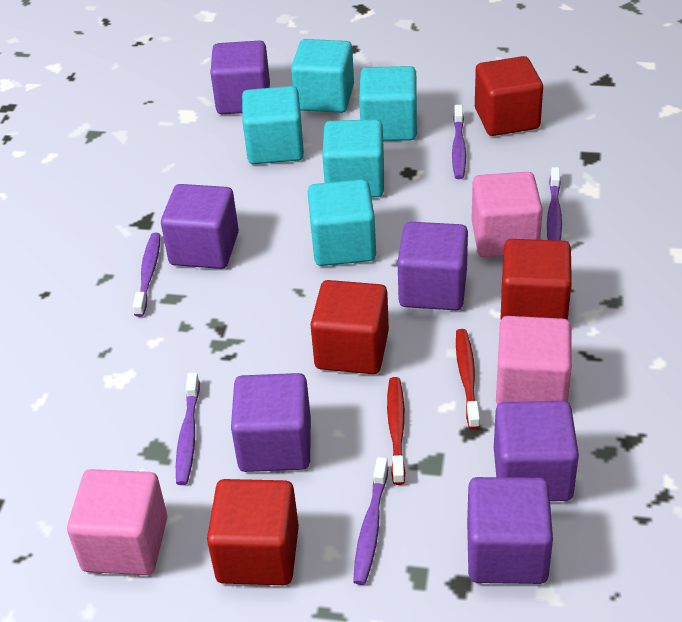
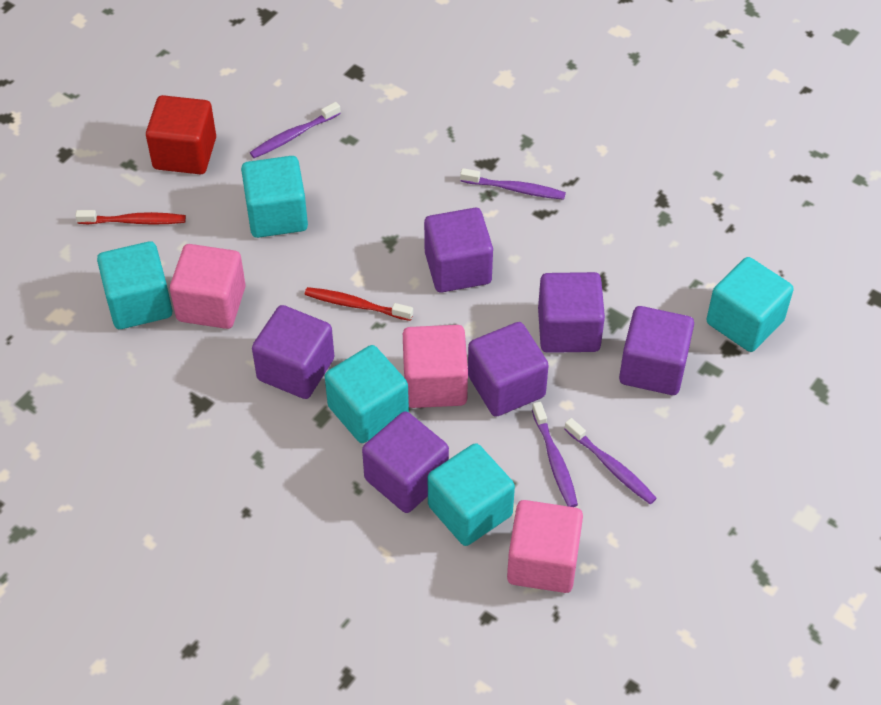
purple toothbrush: [133,233,160,317] [176,373,200,485] [353,457,388,585] [452,105,466,179] [547,167,562,241] = 5 -> [250,102,341,158] [460,168,566,200] [532,402,578,507] [564,418,657,504] = 4
red cube: [207,479,299,585] [310,280,389,374] [475,56,543,136] [500,239,572,320] = 4 -> [146,95,216,174] = 1

